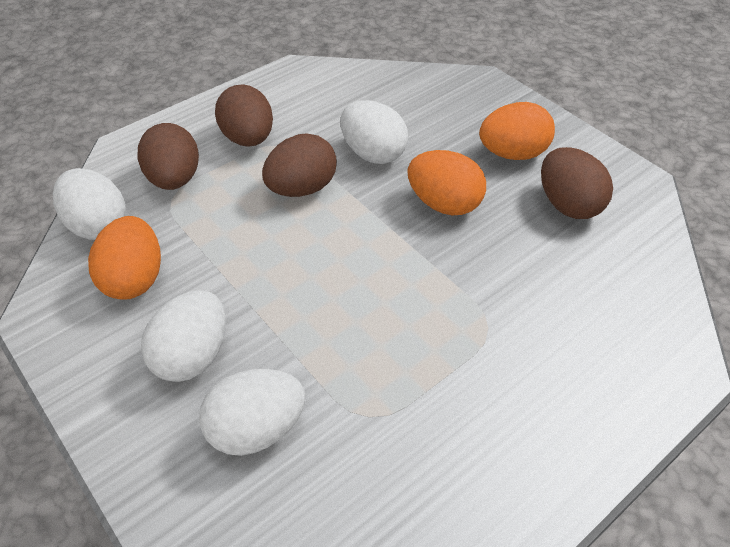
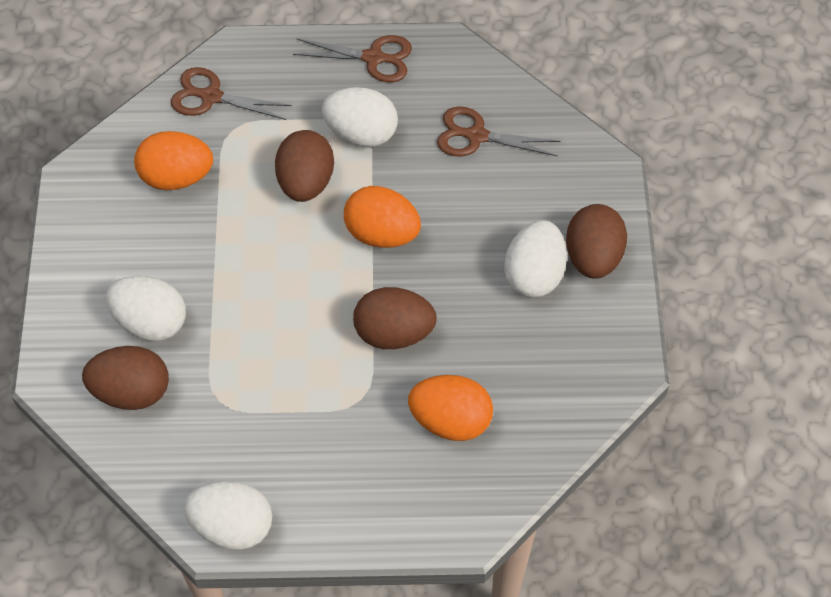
brown scissors: none = 0 -> [171,67,292,120] [293,35,412,83] [437,106,560,156] = 3

